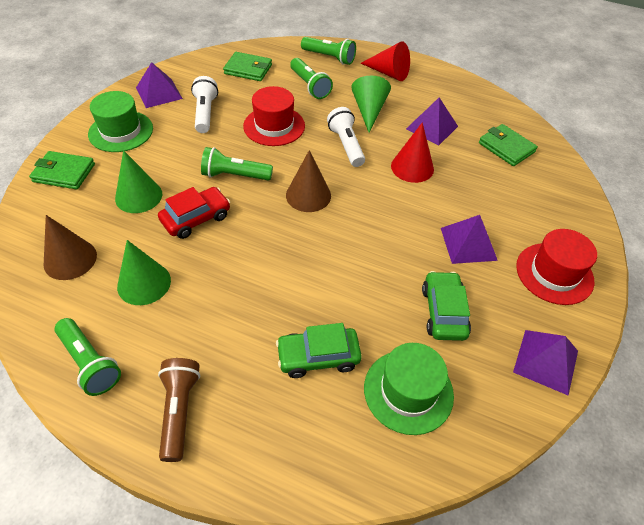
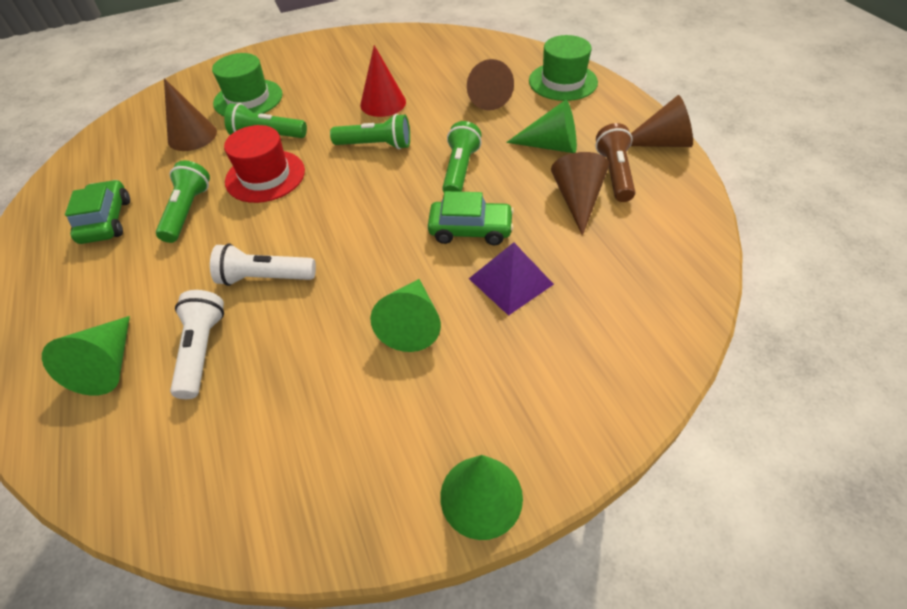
brown cone: [44,215,97,280] [286,150,331,212] = 2 -> [164,78,217,151] [467,59,514,110] [551,152,609,235] [631,95,693,147] = 4
green cone: [115,150,162,213] [117,240,171,305] [351,76,391,132] = 3 -> [42,316,130,396] [370,279,441,352] [440,455,523,540] [506,100,577,153] = 4
green wallet: [29,151,95,190] [223,52,272,81] [479,124,538,166] = 3 -> none = 0
purple pyramid: [136,62,183,108] [406,98,458,145] [441,215,498,264] [513,330,578,396] = 4 -> [469,242,554,316] = 1
red car: [158,187,230,239] = 1 -> none = 0
red cone: [360,41,410,81] [391,122,434,183] = 2 -> [360,45,406,117] = 1
red hat: [243,86,305,146] [516,229,597,305] = 2 -> [224,125,305,203] = 1

